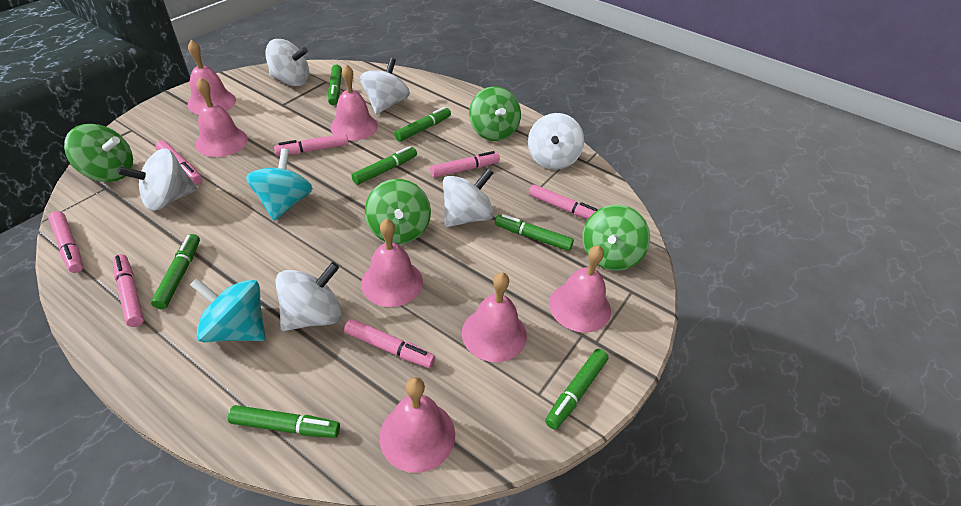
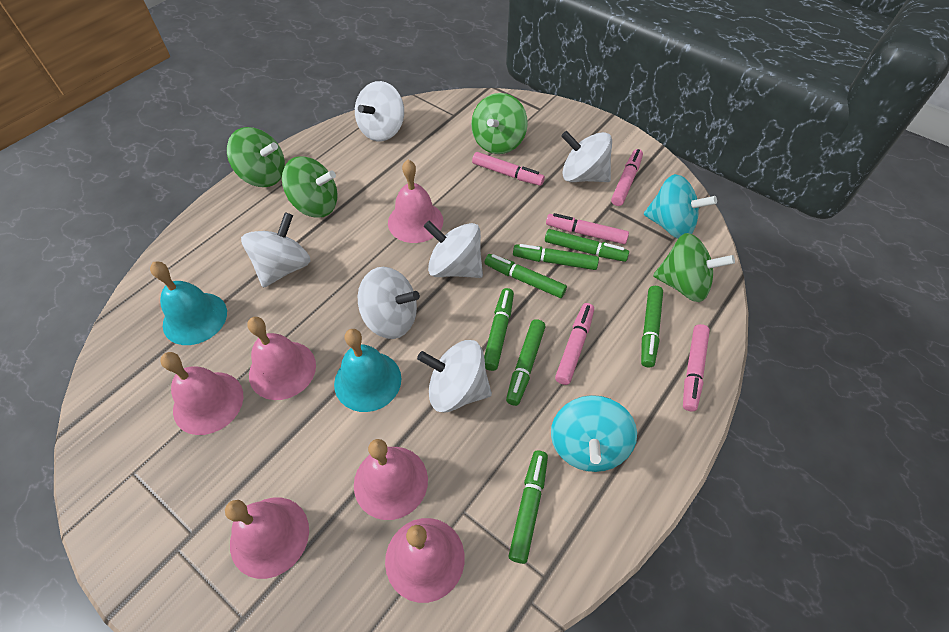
pink bell: [187,40,236,115] [195,77,248,157] [330,64,378,140] [361,219,423,307] [380,377,455,473] [462,272,527,362] [549,245,611,333] = 7 -> [160,352,243,435] [225,498,309,579] [247,317,316,400] [354,439,428,520] [385,518,465,603] [388,160,443,243] = 6
pink marker: [48,211,83,273] [113,254,144,327] [156,141,203,185] [274,133,348,156] [344,319,435,368] [430,151,500,178] [529,184,598,220] = 7 -> [472,152,545,186] [546,213,629,244] [555,303,594,385] [611,149,643,206] [683,324,710,411] = 5
turquoise bell: none = 0 -> [150,261,227,345] [334,329,401,412] = 2

